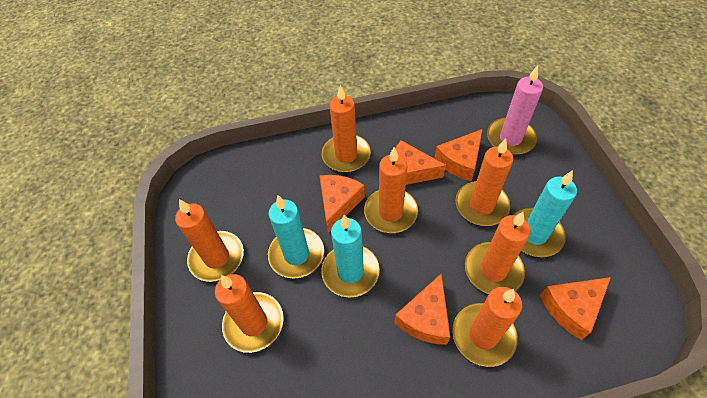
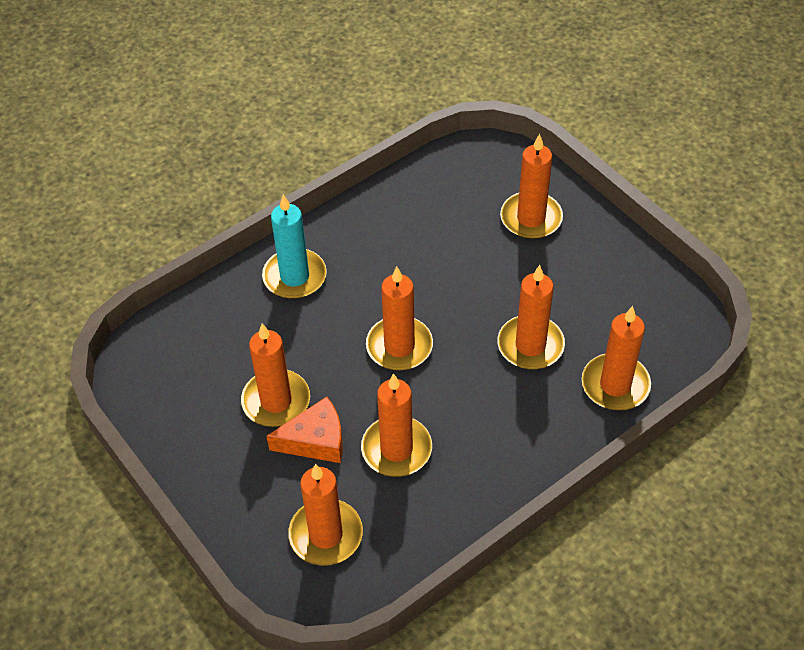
orange cheese: [319,175,365,233] [395,140,446,185] [395,273,450,345] [434,129,483,181] [540,277,611,340] = 5 -> [266,397,343,463] = 1
pink candle: [487,65,543,155] = 1 -> none = 0
turquoise candle: [268,195,324,279] [321,214,380,298] [513,170,577,257] = 3 -> [262,194,327,299] = 1

